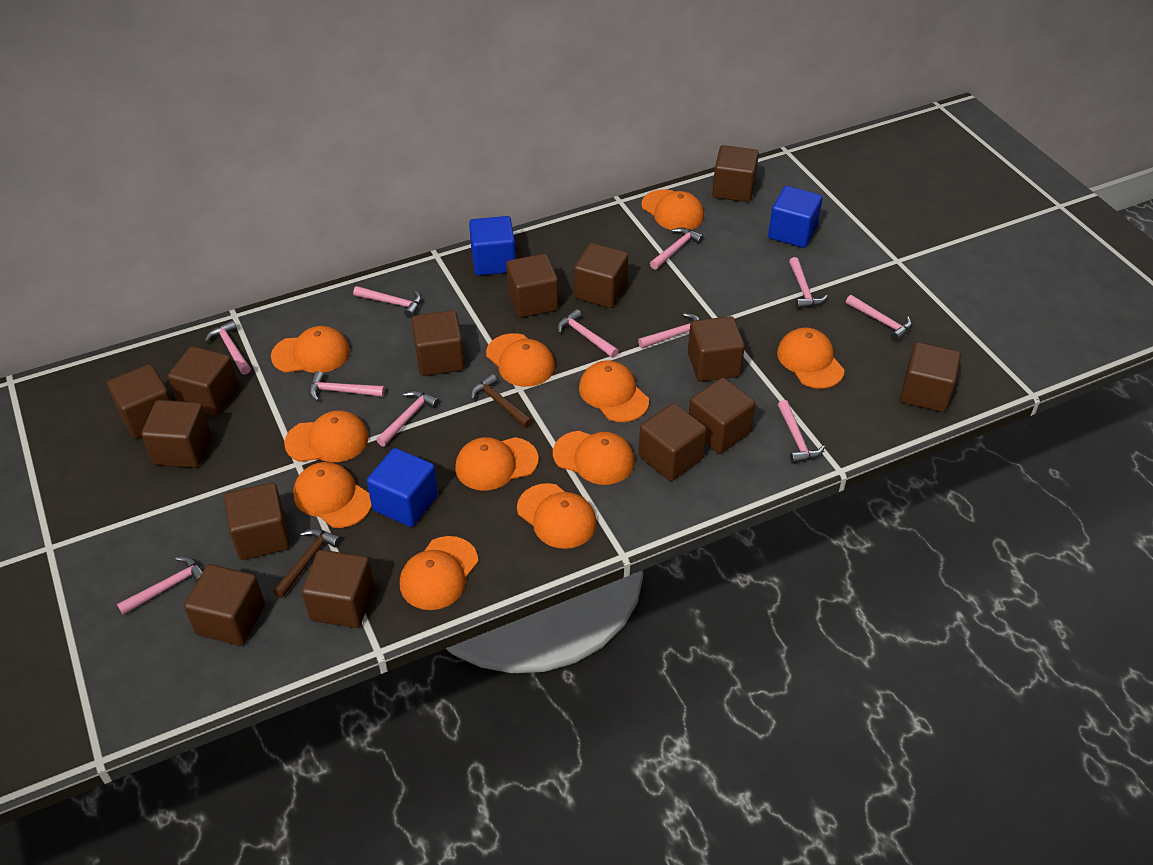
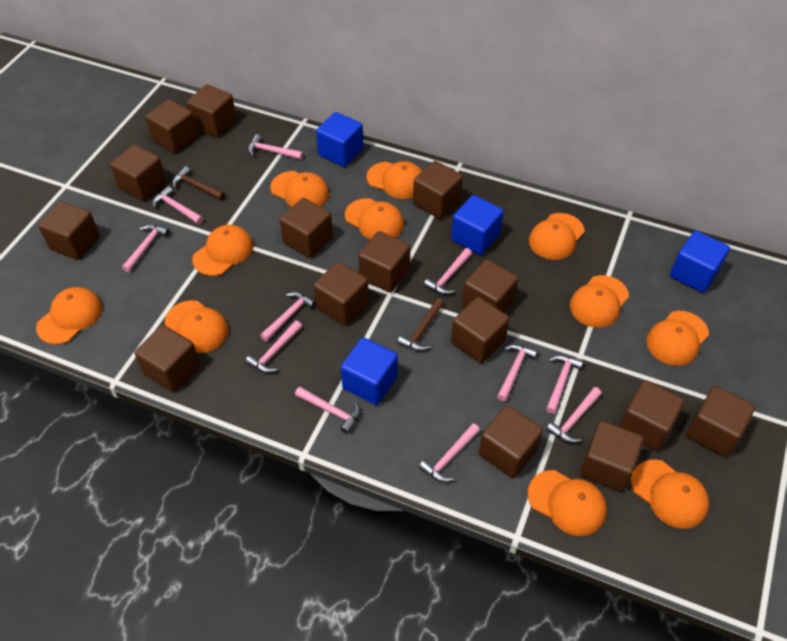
blue cube: [367,448,438,527] [469,216,516,276] [768,186,823,248] = 3 -> [316,112,363,167] [341,338,398,405] [451,195,504,255] [670,231,730,293] = 4
brown cube: [107,364,171,439] [141,400,211,468] [168,346,239,416] [184,564,265,646] [224,482,290,560] [302,550,374,628] [412,310,465,376] [506,254,558,318] [574,243,628,308] [639,403,707,481] [688,316,745,382] [689,378,756,454] [712,145,759,202] [900,342,961,412] = 14 -> [38,201,100,260] [110,144,166,201] [134,325,200,392] [145,99,198,154] [186,84,237,137] [280,198,333,258] [313,262,369,326] [358,231,410,293] [413,161,463,219] [451,297,509,363] [462,260,518,313] [479,405,543,478] [580,421,644,492] [619,380,685,451] [686,386,755,457] = 15

